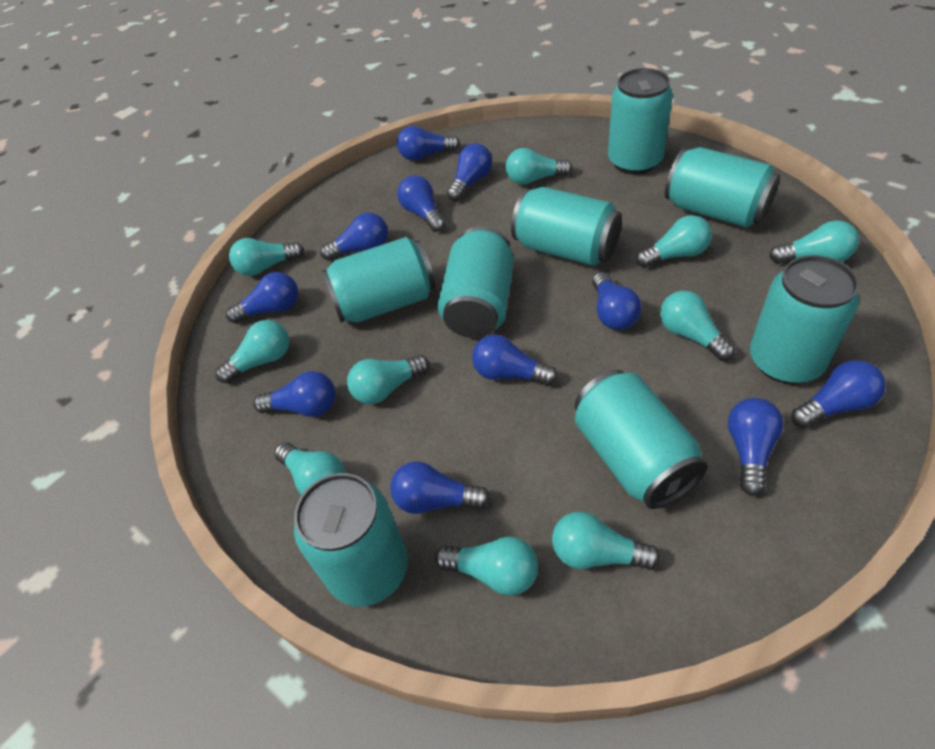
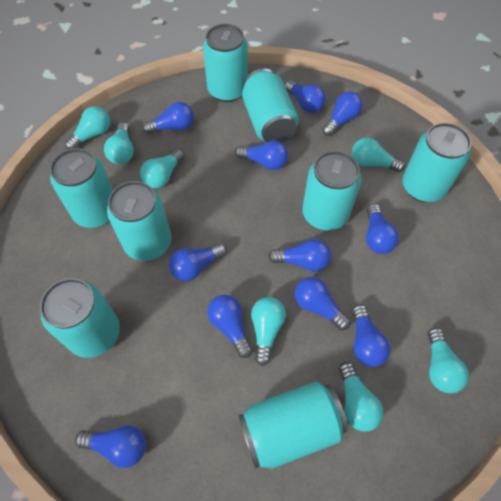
turquoise light bulb: [216,320,289,383] [229,238,304,276] [274,442,345,495] [347,355,429,404] [435,536,538,596] [505,148,573,185] [552,511,661,570] [636,215,712,268] [660,290,735,361] [769,220,859,264] = 10 -> [65,106,110,149] [104,122,134,164] [140,149,185,188] [251,297,286,366] [339,362,384,432] [352,137,405,172] [427,327,469,393] = 7

